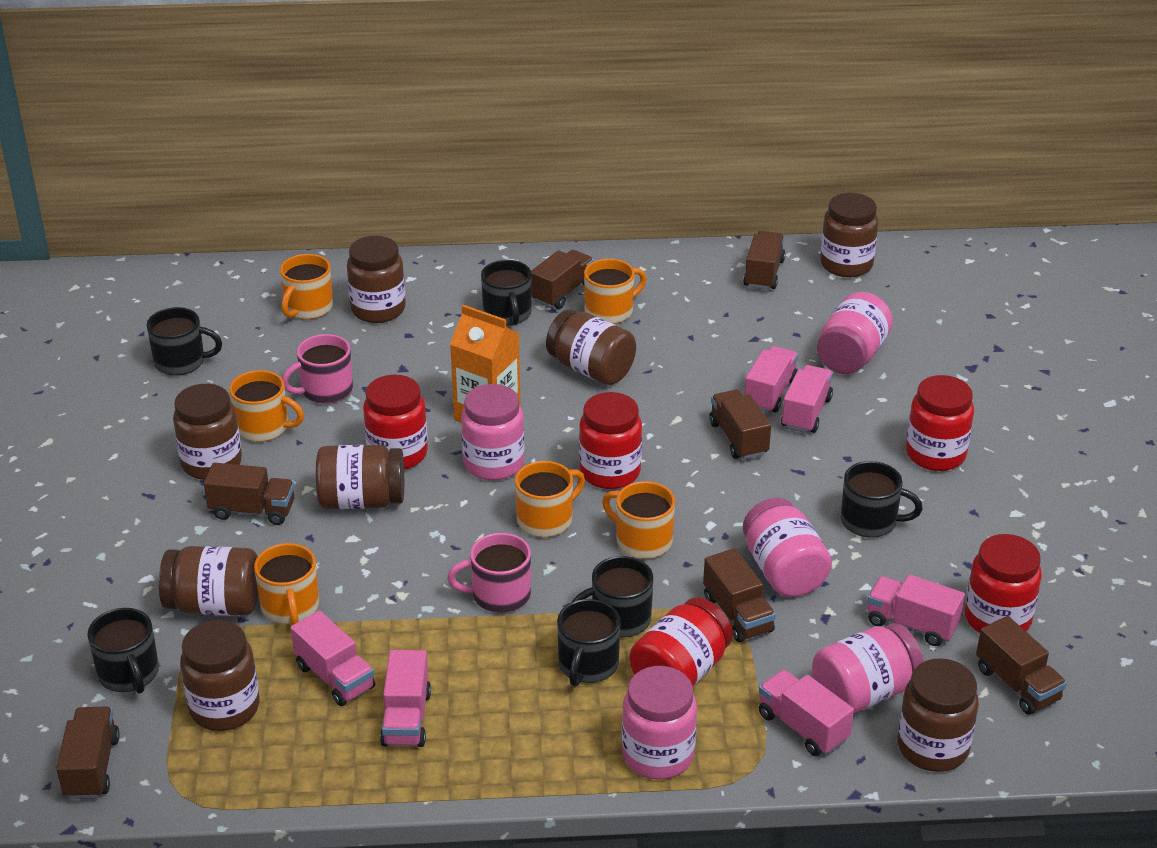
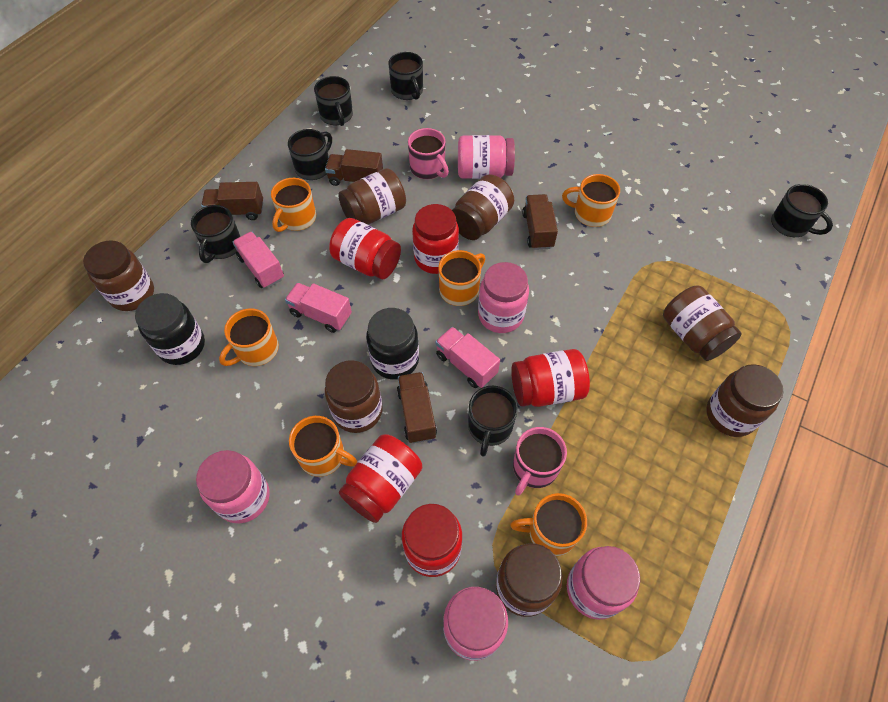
black jar: none = 0 -> [135,293,205,365] [366,308,419,380] = 2
brown jar: [159,546,258,616] [173,384,242,480] [180,620,259,731] [316,445,404,509] [347,236,406,323] [546,309,636,385] [820,193,878,277] [898,658,979,772] = 8 -> [83,240,154,311] [325,360,383,433] [338,168,406,225] [452,174,514,240] [496,543,563,617] [663,286,742,361] [706,364,783,437] = 7
brown truck: [56,706,120,799] [204,463,295,525] [531,250,594,309] [703,548,776,642] [709,390,771,460] [743,231,785,290] [976,616,1067,715] = 7 -> [201,182,263,220] [325,149,383,186] [397,372,437,443] [522,194,558,250] = 4
orange carton: [450,305,521,422] = 1 -> none = 0
pink truck: [291,610,375,706] [380,650,431,747] [744,346,798,413] [759,669,854,756] [781,365,833,433] [867,574,965,646] = 6 -> [233,232,284,288] [285,283,352,333] [435,327,500,388] = 3

